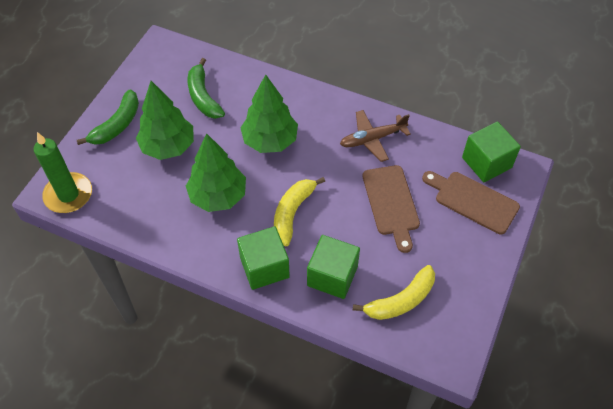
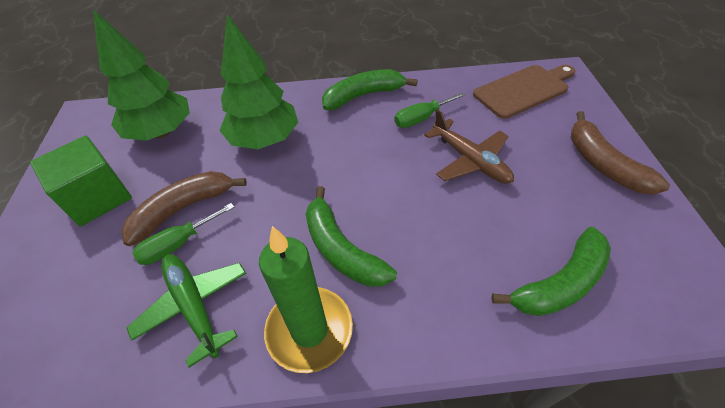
brown banana: none = 0 -> [121,171,247,246] [571,111,670,194] = 2
brown cutting board: [362,165,420,253] [422,171,520,234] = 2 -> [473,65,575,119] = 1
green banana: [77,90,139,145] [188,58,225,119] = 2 -> [306,186,397,287] [322,69,418,110] [492,227,611,316] = 3
green cube: [237,226,290,290] [307,235,360,299] [462,121,521,182] = 3 -> [30,136,132,226] = 1
green plane: none = 0 -> [127,254,246,368] = 1
green screwdriver: none = 0 -> [132,203,234,265] [394,92,466,128] = 2
green tree: [136,81,194,160] [186,133,246,212] [241,74,298,153] = 3 -> [93,9,190,141] [219,14,298,149] = 2
yellow banana: [274,177,325,247] [353,265,435,320] = 2 -> none = 0

